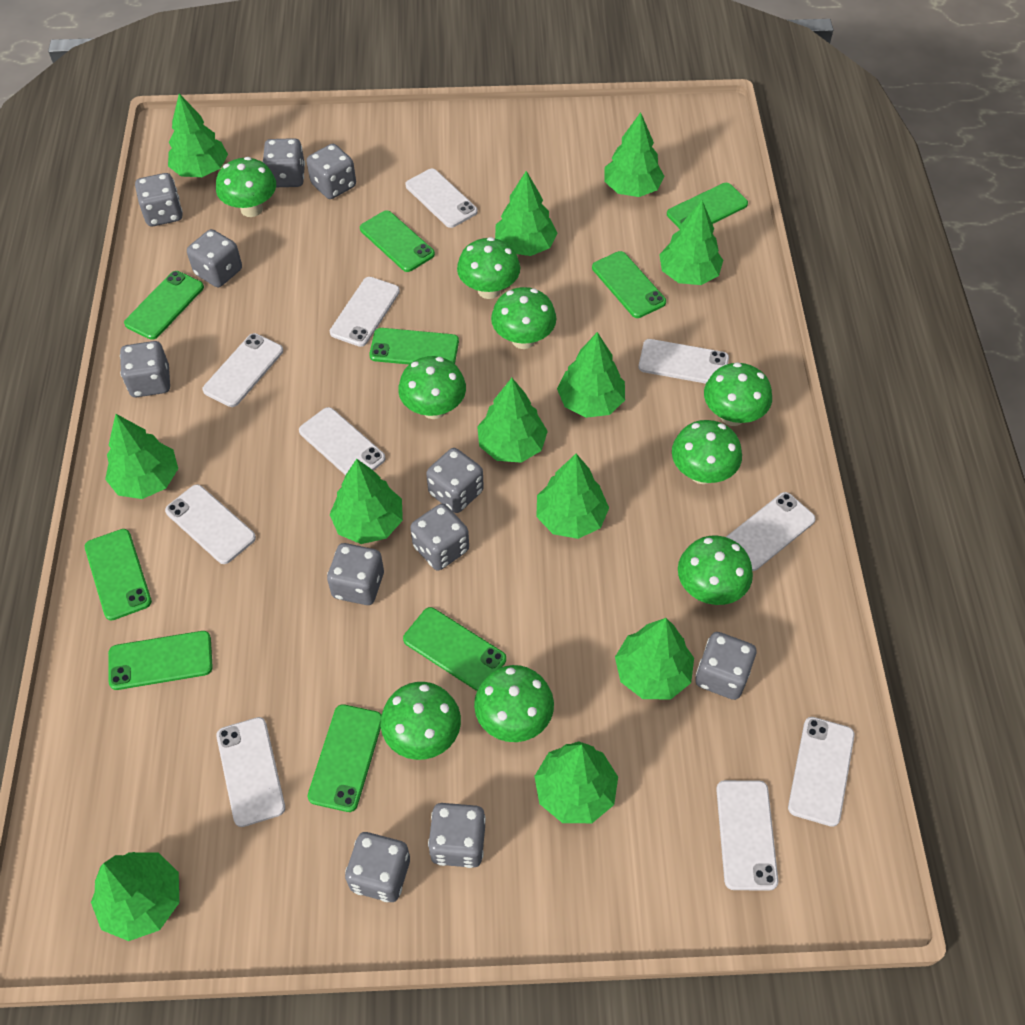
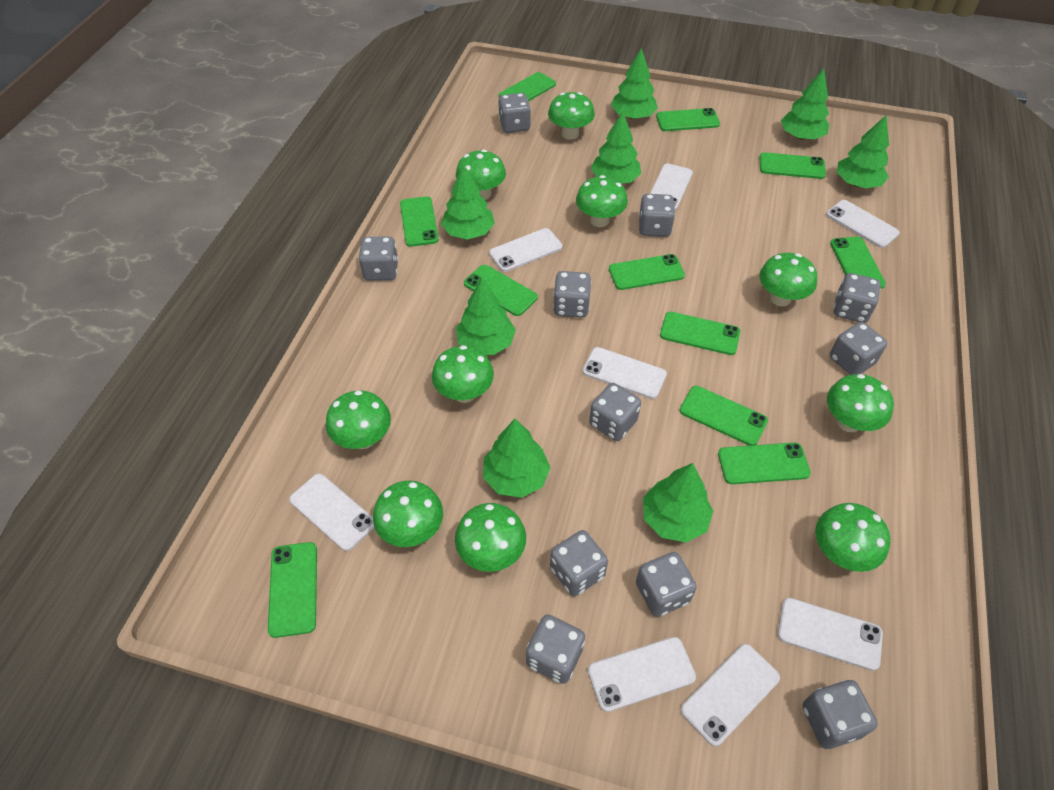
green mushroom: [216,157,276,217] [381,682,461,760] [398,356,466,419] [457,237,520,299] [474,665,554,742] [491,287,556,349] [672,420,742,484] [678,536,753,605] [704,362,772,426] = 9 -> [326,390,391,449] [373,480,443,547] [432,345,494,403] [455,503,526,572] [456,149,506,200] [548,92,595,140] [576,175,628,227] [760,253,817,306] [815,503,890,572] [827,374,894,432] = 10
green phone: [85,529,152,621] [108,631,213,690] [124,271,204,340] [307,704,382,812] [360,210,435,272] [369,328,459,365] [403,607,506,691] [592,251,666,318] [667,183,748,229] = 9 -> [268,542,317,638] [400,196,439,247] [464,265,538,316] [499,72,556,101] [609,254,685,290] [656,108,720,131] [660,312,740,355] [680,386,768,446] [718,443,811,484] [760,152,826,179] [830,237,886,289] = 11
green tree: [91,852,179,941] [105,414,178,499] [168,94,228,177] [329,459,403,544] [477,378,548,463] [495,171,557,256] [534,741,618,823] [536,454,609,539] [557,332,625,418] [604,112,665,197] [615,618,694,700] [659,200,723,285] = 12 -> [441,164,495,239] [456,278,516,355] [483,419,551,498] [591,111,641,184] [611,48,658,119] [643,463,713,543] [781,69,829,140] [837,116,889,188] = 8
white phone: [165,484,256,564] [202,333,283,407] [216,717,285,827] [299,407,385,475] [330,277,400,347] [405,169,478,228] [639,339,729,384] [716,780,778,890] [726,492,816,571] [788,717,855,827] = 10 -> [289,473,374,551] [489,228,562,272] [582,347,667,399] [588,637,696,712] [650,163,693,210] [681,644,780,746] [778,598,883,671] [826,200,900,248] = 8

